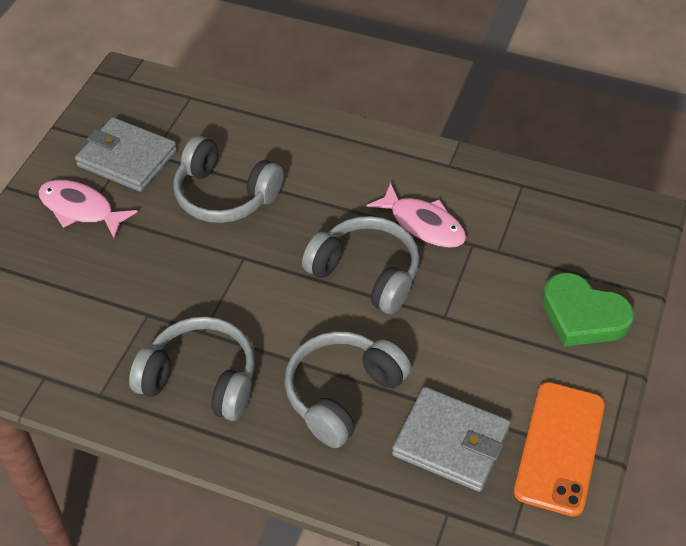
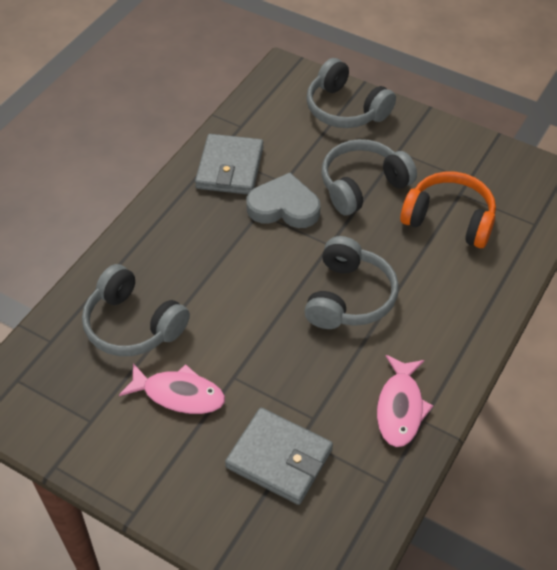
green heart: [542,273,634,347] = 1 -> none = 0
grey heart: none = 0 -> [246,173,320,228] = 1
orange headphones: none = 0 -> [400,172,496,248] = 1
orange phone: [514,382,605,517] = 1 -> none = 0

